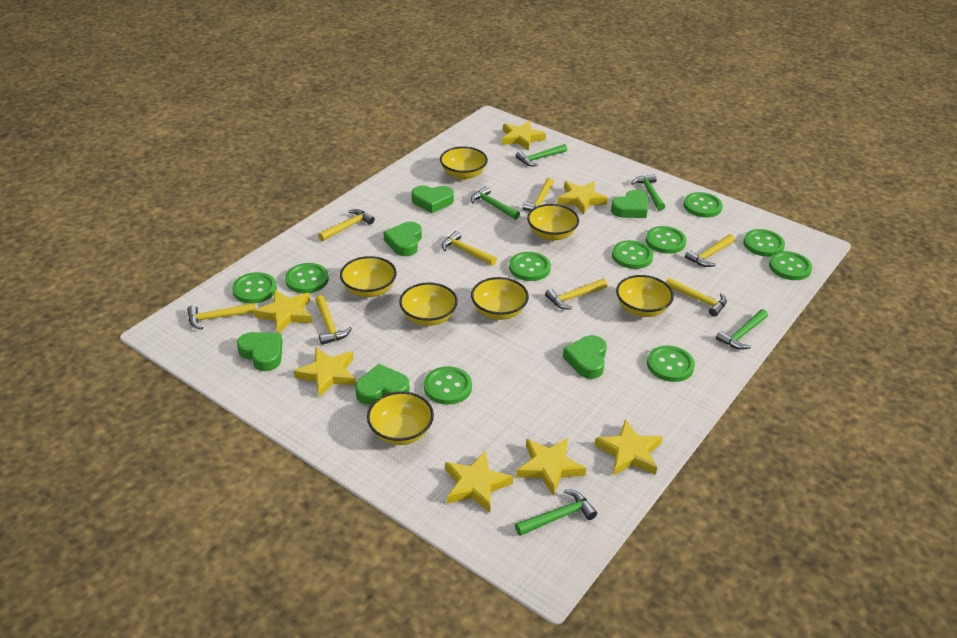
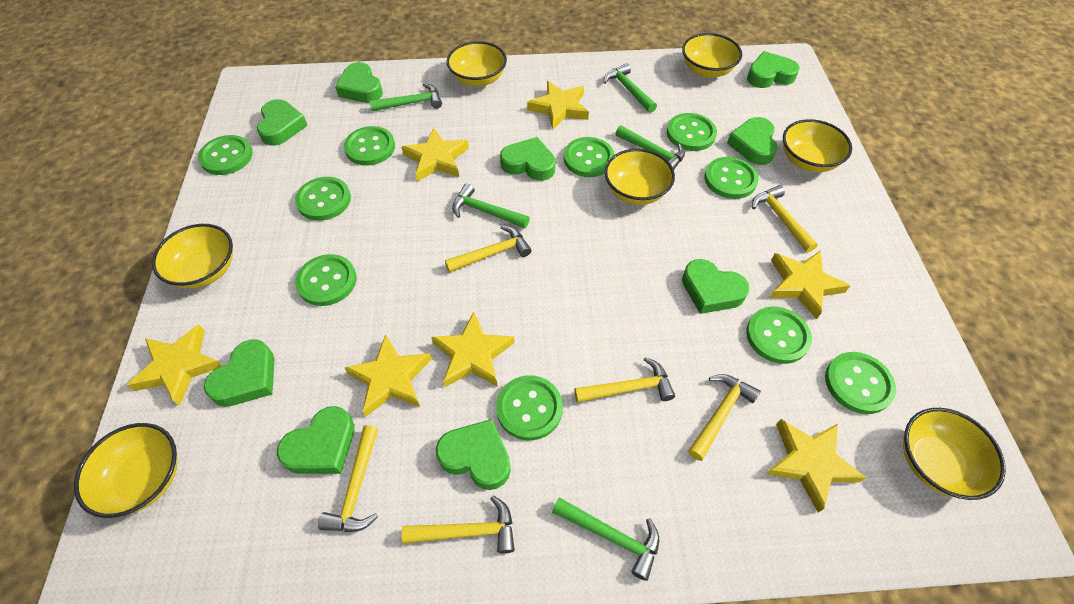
green heart: [237,332,282,371] [355,364,410,405] [384,222,422,256] [412,185,454,213] [563,335,607,379] [611,190,648,218] = 6 -> [204,339,274,407] [257,99,308,146] [277,406,355,474] [335,62,383,103] [436,419,511,490] [500,137,556,181] [682,259,750,314] [727,117,778,165] [747,51,800,88] = 9
yellow hammer: [187,303,256,330] [315,295,352,345] [318,209,375,241] [442,231,497,266] [522,178,554,211] [545,279,608,310] [666,278,727,317] [685,234,735,267] = 8 -> [318,425,378,532] [402,495,515,553] [445,226,532,272] [574,357,675,403] [688,374,761,461] [752,185,818,252] = 6

